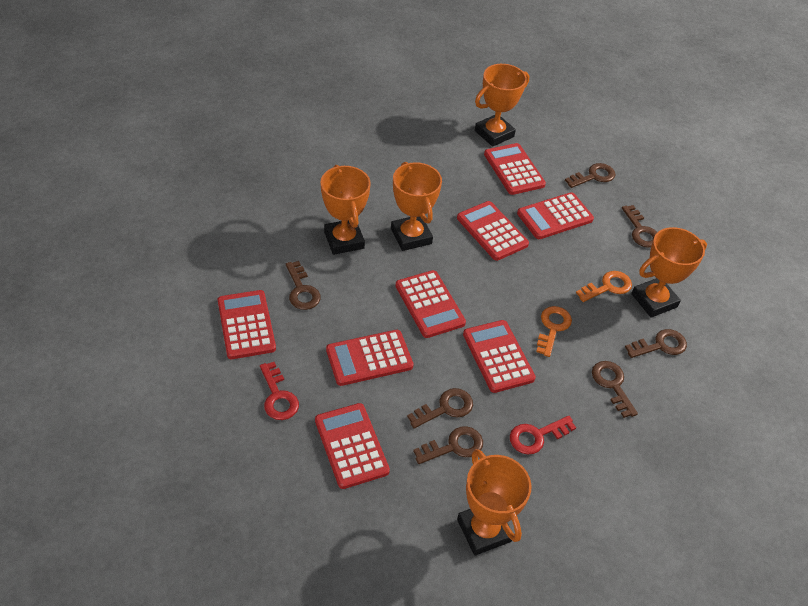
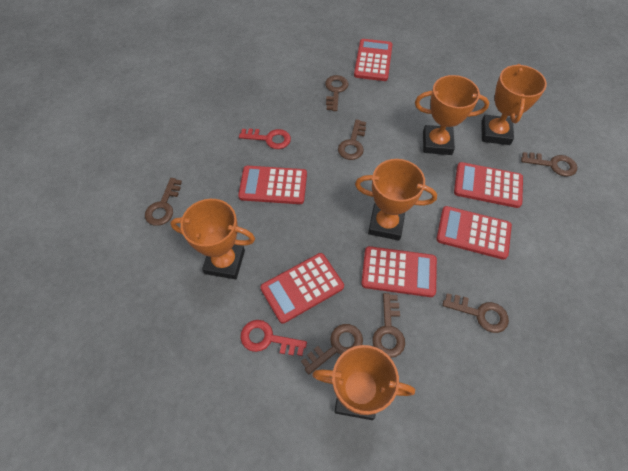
orange key: [536,306,572,357] [576,271,632,302] = 2 -> none = 0
red calculator: [218,290,276,359] [315,403,390,489] [326,330,414,386] [395,270,466,338] [457,201,529,261] [463,320,536,393] [484,143,546,195] [517,192,594,239] = 8 -> [238,166,307,204] [260,253,344,324] [354,39,393,81] [361,246,437,297] [436,206,512,260] [454,162,523,208] = 6

